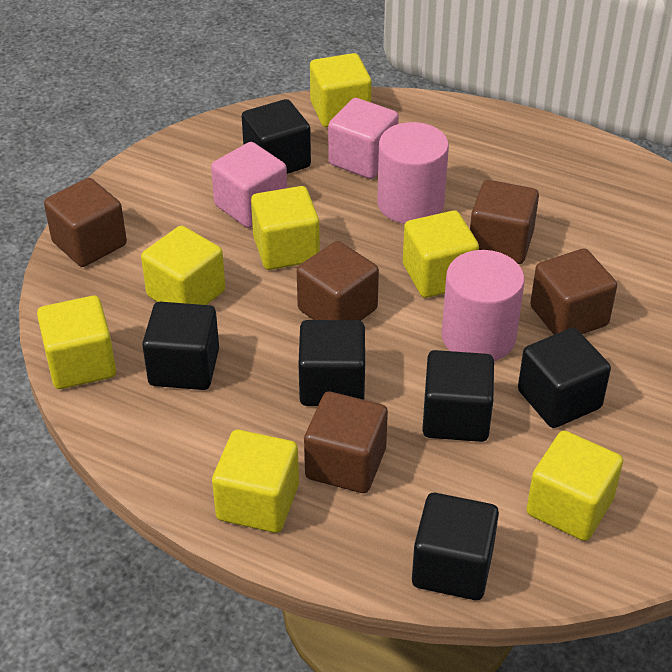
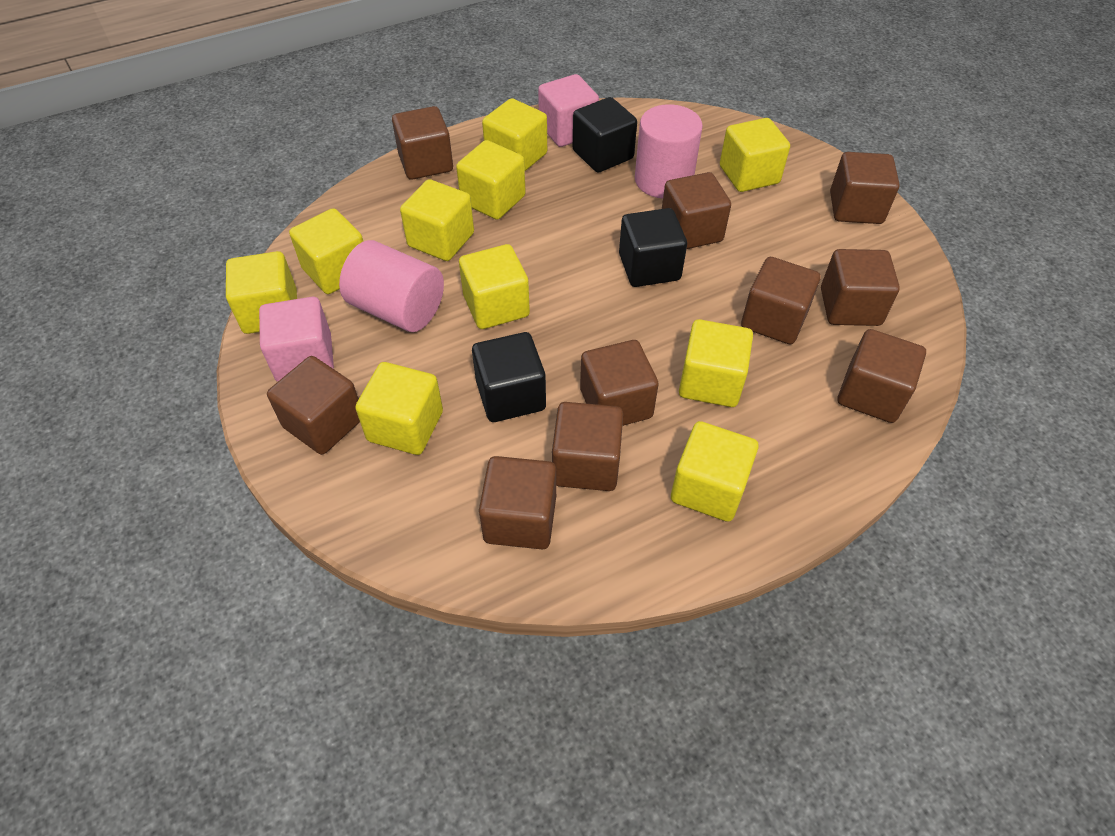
black cube: [142,302,219,390] [242,99,311,174] [298,320,365,406] [412,493,499,600] [422,350,494,442] [518,328,611,428] = 6 -> [472,332,546,422] [573,97,637,172] [619,208,687,287] = 3
brown cube: [44,178,127,267] [297,241,379,321] [304,391,388,493] [470,180,539,264] [530,248,617,335] = 5 -> [267,356,360,455] [392,106,453,180] [479,456,556,549] [552,402,623,491] [580,340,659,426] [662,172,731,249] [741,257,821,344] [821,249,900,326] [830,152,900,224] [838,329,926,423] = 10
yellow cube: [37,296,116,389] [141,226,225,305] [212,430,299,533] [251,186,320,270] [310,53,372,127] [403,211,479,298] [526,431,623,541] = 7 -> [226,251,297,334] [289,208,363,294] [355,362,443,455] [400,179,474,261] [456,140,526,220] [459,244,530,329] [482,98,547,171] [671,421,759,522] [679,319,753,407] [720,118,790,192] = 10

